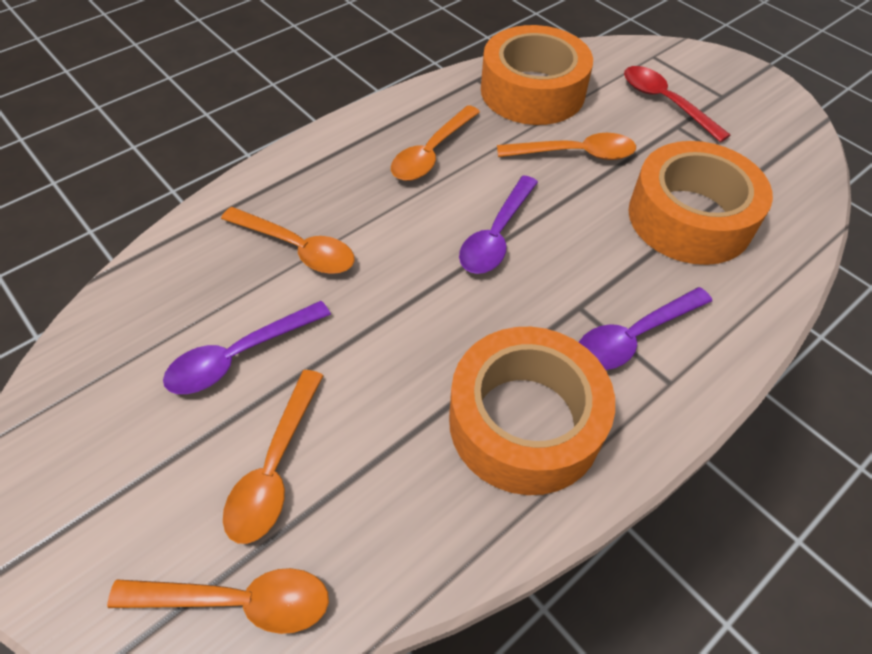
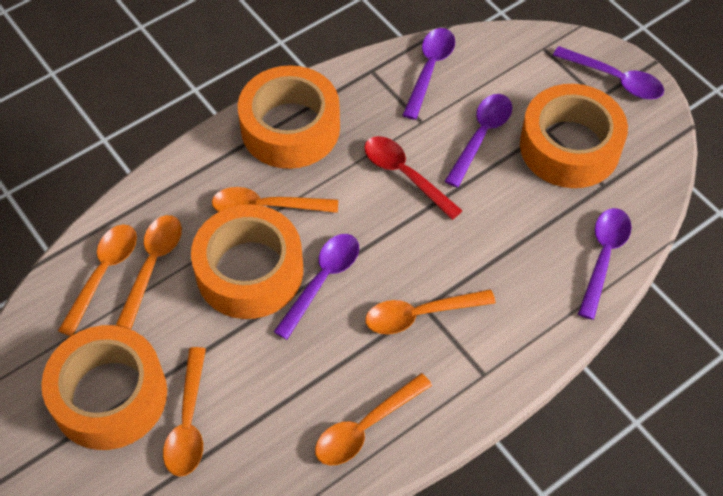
orange spoon: [107,568,329,634] [221,207,354,274] [223,370,324,544] [391,105,480,181] [497,133,636,160] = 5 -> [58,224,137,336] [116,215,182,329] [163,347,206,477] [212,187,338,213] [315,373,432,465] [365,289,496,334] = 6
orange tape: [449,327,615,495] [481,25,593,125] [628,141,773,265] = 3 -> [41,325,167,450] [191,204,303,319] [238,65,340,169] [520,84,628,188] = 4
purple spoon: [163,301,331,394] [459,175,538,274] [579,287,712,370] = 3 -> [273,234,359,340] [402,28,455,120] [445,94,512,188] [553,46,664,99] [578,208,632,320] = 5

